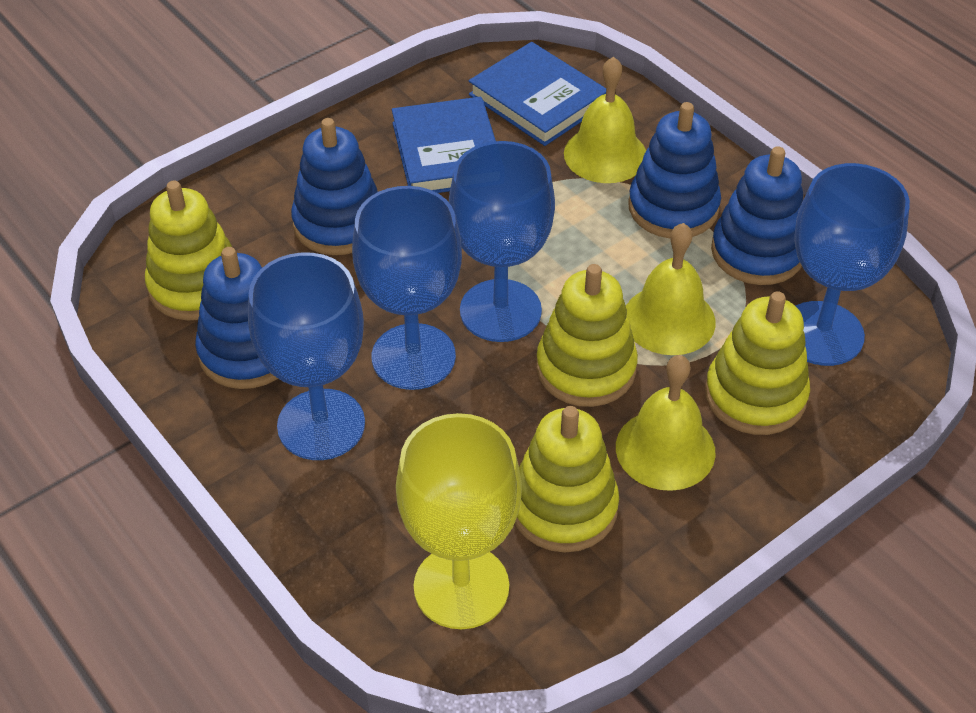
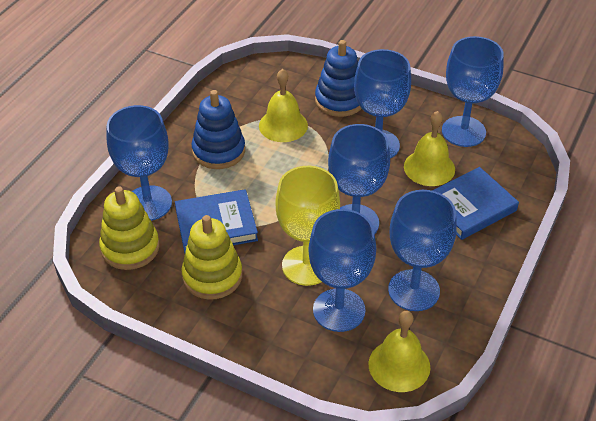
blue goblet: [248,253,365,460] [352,186,462,390] [449,141,555,342] [795,163,910,366] = 4 -> [106,105,172,221] [308,209,376,332] [328,124,390,233] [354,49,411,158] [388,190,457,311] [442,36,504,147] = 6
blue stacking toy: [195,247,278,389] [291,118,378,255] [628,102,721,238] [711,146,803,285] = 4 -> [192,90,245,169] [315,40,362,117] = 2
yellow stacking toy: [145,180,232,321] [515,406,619,552] [536,264,638,407] [705,291,810,435] = 4 -> [99,187,159,270] [182,215,242,299] = 2

